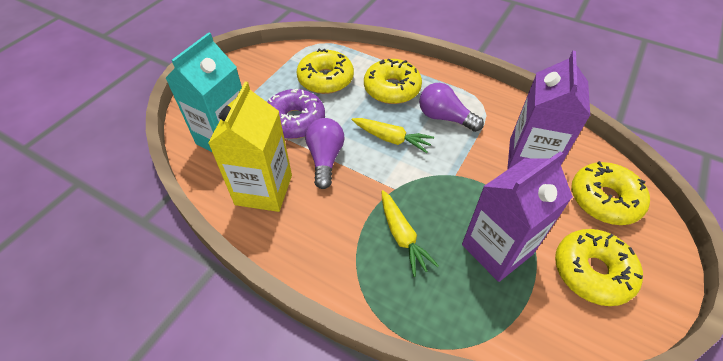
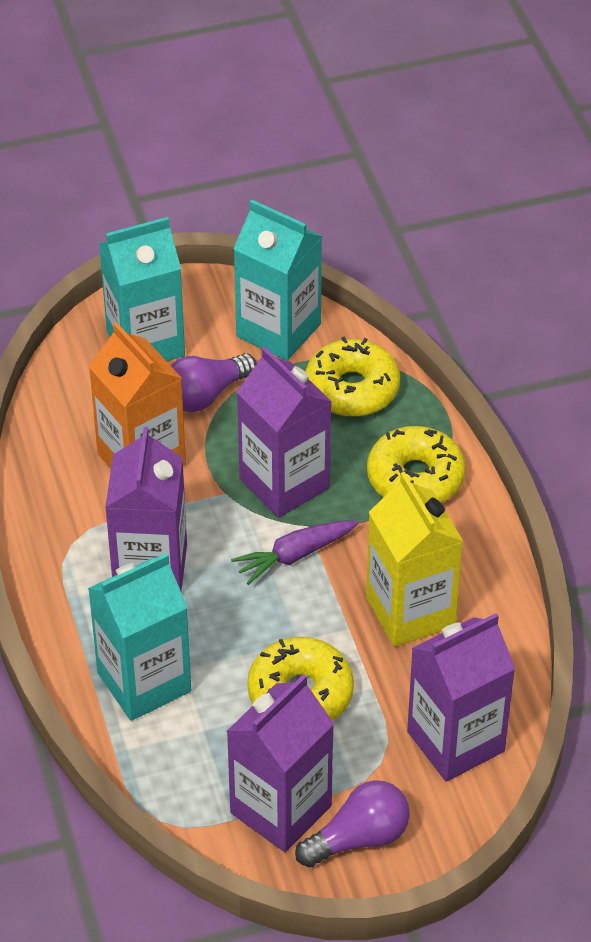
orange carton: none = 0 -> [89,322,186,469] = 1
purple carrot: none = 0 -> [231,521,358,585] = 1
purple carton: [462,151,573,282] [507,51,590,169] = 2 -> [105,427,187,591] [227,674,334,852] [237,347,332,518] [407,613,515,782] = 4
purple donut: [267,89,325,139] = 1 -> none = 0
turquoise carton: [165,32,242,152] = 1 -> [88,553,191,721] [99,217,185,361] [233,200,322,361] = 3
yellow carrot: [352,118,434,153] [382,190,439,277] = 2 -> none = 0
yellow donut: [297,49,354,94] [364,58,422,104] [555,229,643,306] [571,161,650,225] = 4 -> [247,637,354,721] [305,336,400,417] [367,426,466,503] = 3

